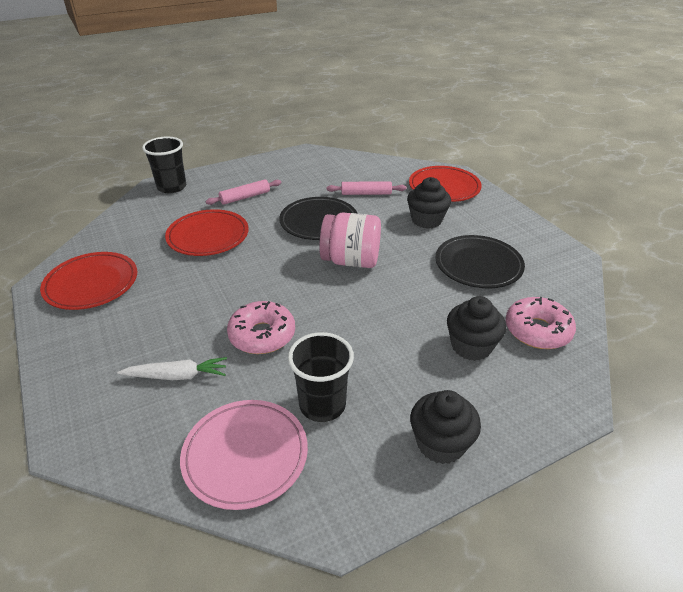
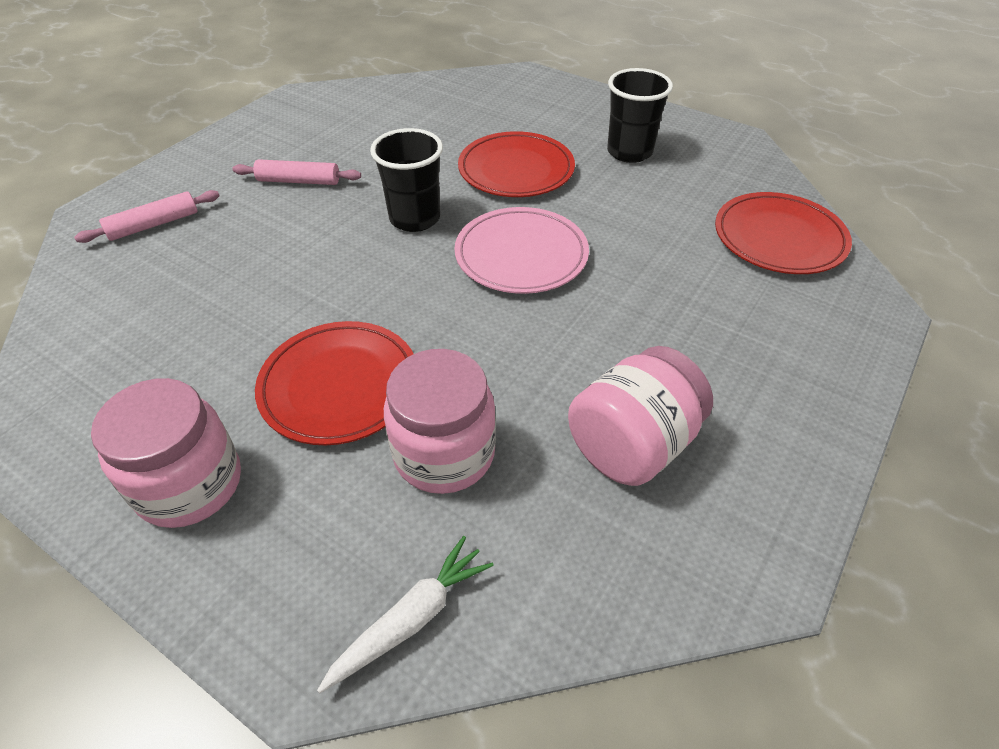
black cupcake: [407,177,451,229] [410,390,481,464] [447,296,506,361] = 3 -> none = 0
black plate: [279,197,357,240] [435,235,525,288] = 2 -> none = 0
pink donut: [227,301,295,354] [505,297,576,349] = 2 -> none = 0
pink jar: [319,213,381,268] = 1 -> [91,378,241,528] [384,349,496,494] [568,346,713,486] = 3

